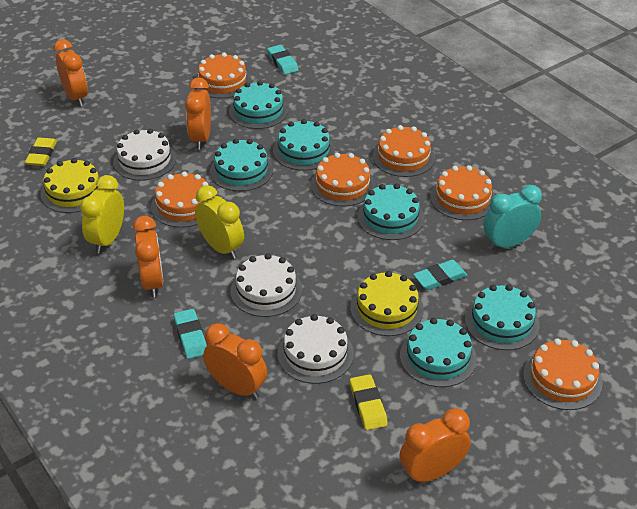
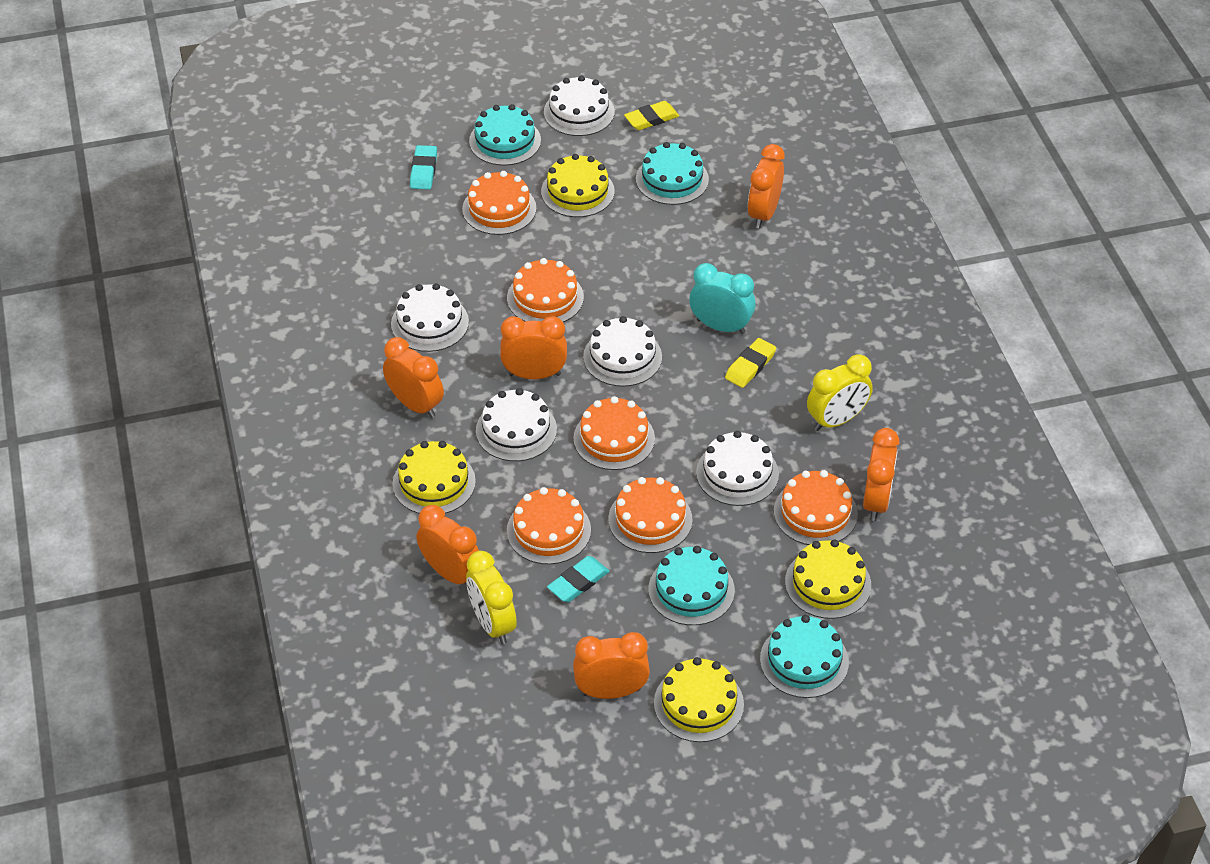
orange clock: [54,39,88,106] [133,216,164,298] [185,77,211,149] [203,323,267,399] [399,408,471,484] = 5 -> [383,337,444,418] [417,505,479,586] [500,316,567,379] [573,632,650,699] [748,144,784,229] [863,428,900,521] = 6
turquoise cake: [210,139,273,191] [229,81,288,129] [273,119,335,171] [357,184,424,240] [400,318,477,387] [465,285,540,350] = 6 -> [469,104,541,166] [636,142,709,205] [648,546,735,625] [760,615,849,698] = 4
turquoise eraser: [174,309,207,359] [267,45,299,75] [413,260,467,290] = 3 -> [410,145,437,189] [547,556,609,602] = 2
white cake: [113,129,176,181] [230,253,302,317] [278,314,354,384] = 3 -> [391,283,469,352] [476,388,557,461] [544,75,615,136] [583,316,662,387] [696,431,779,506] = 5
yellow cake: [41,158,101,213] [351,271,424,336] = 2 -> [393,441,476,514] [541,154,615,217] [654,657,744,742] [785,539,871,619] = 4

